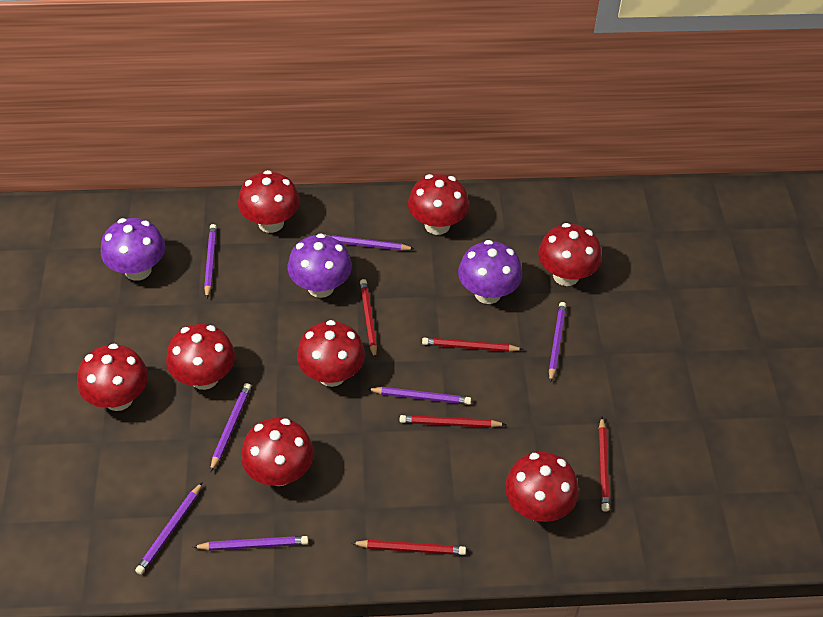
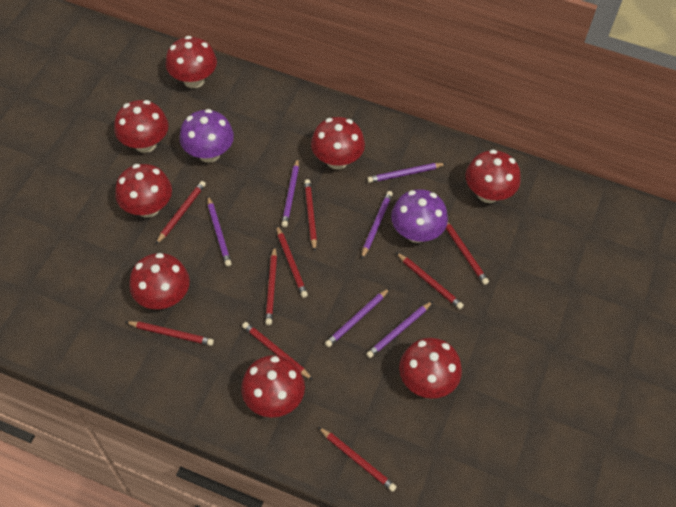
purple mushroom: [101,218,165,281] [288,233,352,298] [458,240,522,304] = 3 -> [180,109,234,163] [391,189,448,243] = 2
purple pencil: [135,482,203,575] [193,536,308,551] [204,224,217,298] [210,383,251,472] [327,235,414,251] [367,387,471,405] [549,302,566,383] = 7 -> [207,196,232,267] [281,158,299,227] [325,288,390,347] [361,191,393,259] [366,301,433,358] [367,163,446,183] = 6
red pencil: [352,540,466,555] [360,279,377,359] [400,415,506,428] [422,337,524,352] [599,417,610,512] = 5 -> [126,321,214,346] [156,181,206,244] [242,322,313,380] [265,246,277,325] [276,225,308,298] [304,179,317,251] [318,427,397,492] [396,252,464,309] [446,223,489,285] = 9

